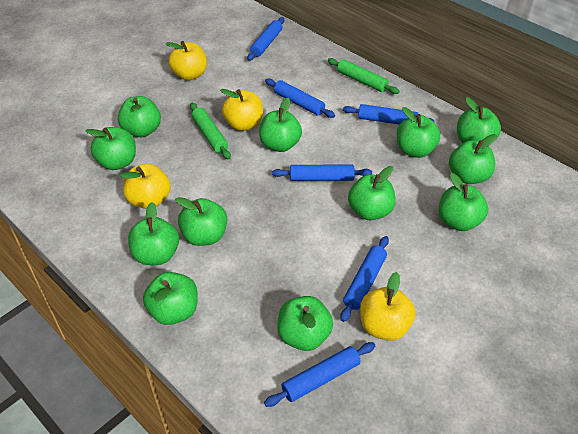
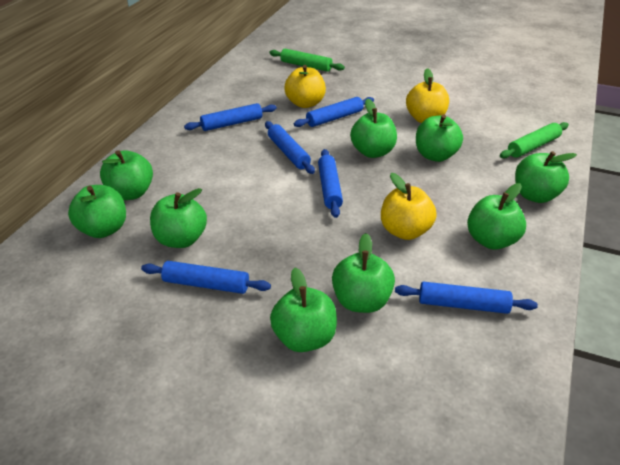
green apple: [85,127,136,170] [118,96,161,137] [128,202,179,265] [143,272,198,325] [175,197,227,246] [259,98,302,152] [277,296,333,351] [348,166,396,220] [397,107,440,158] [439,173,488,231] [449,134,497,184] [457,97,501,143] = 12 -> [68,185,126,238] [100,150,153,200] [150,188,207,248] [270,268,337,352] [332,233,395,313] [350,98,397,158] [416,114,463,162] [467,183,526,250] [515,151,577,203] = 9
yellow apple: [120,164,171,209] [166,41,207,80] [220,89,263,131] [360,272,416,341] = 4 -> [284,65,326,108] [381,173,436,240] [406,68,449,123] = 3

